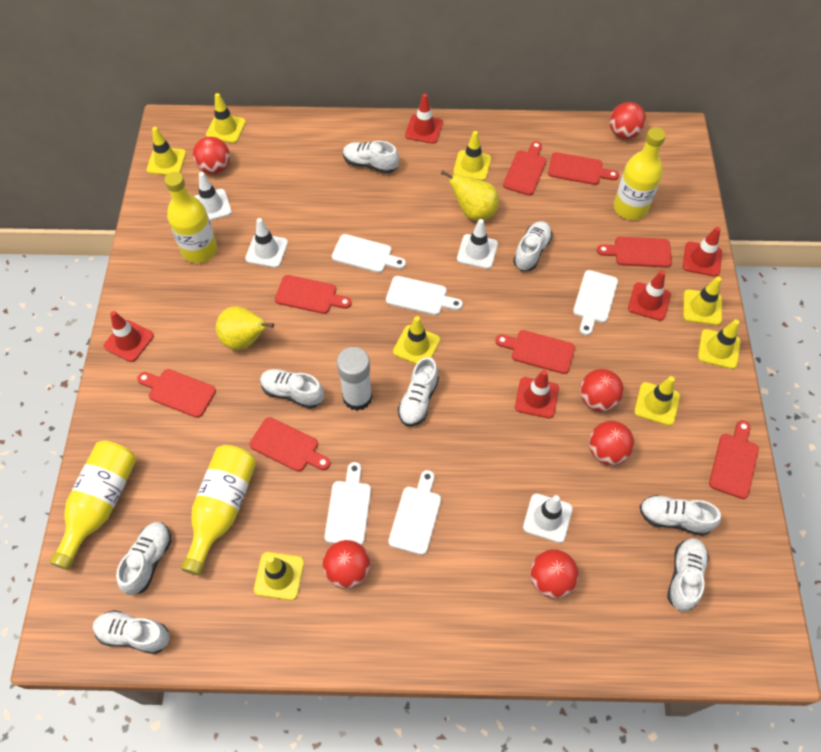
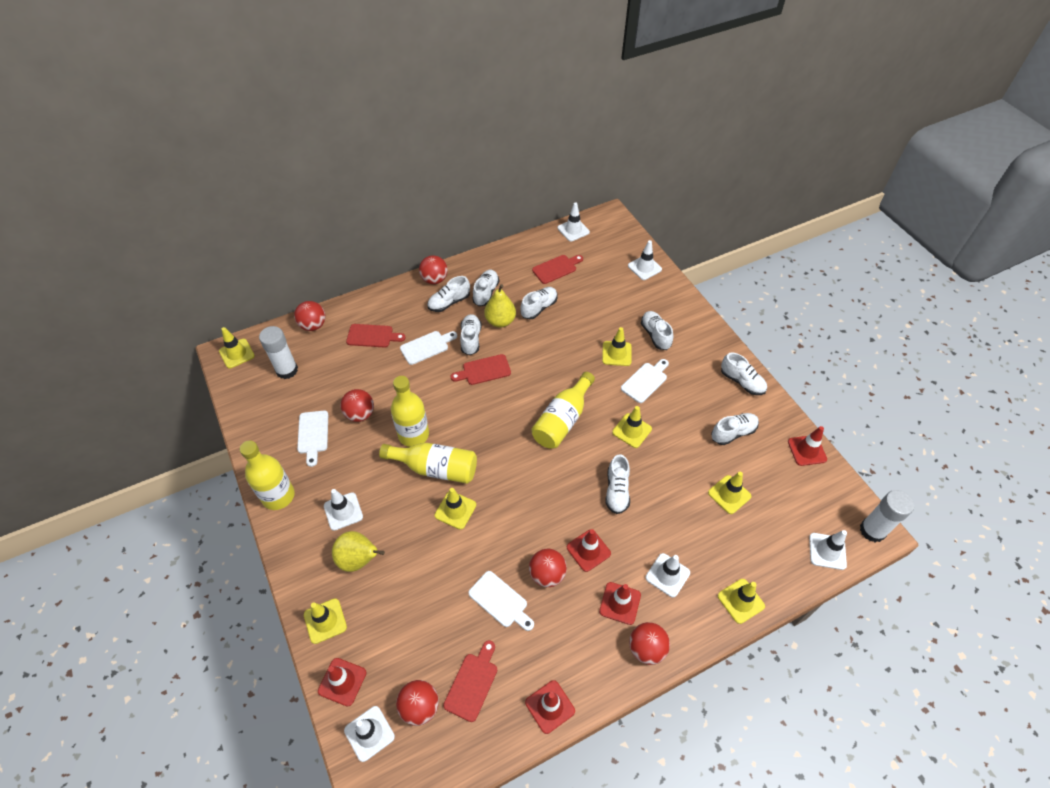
red cutting board: [137,369,216,418] [249,417,330,472] [275,275,352,314] [495,330,575,374] [503,141,547,196] [548,152,619,185] [597,237,672,267] [709,420,759,499] = 8 -> [346,324,405,348] [443,640,497,722] [451,354,511,385] [532,255,583,284] = 4
white cutting board: [325,462,371,545] [332,234,406,273] [386,276,463,315] [388,470,441,555] [573,270,618,335] = 5 -> [297,410,328,467] [400,331,457,365] [468,571,534,631] [621,359,669,403] = 4
white glue stick: [337,347,372,411] = 1 -> [259,326,298,379] [860,490,914,542] = 2
white traffic cone: [194,172,232,221] [245,218,288,268] [457,219,498,269] [523,493,573,543] = 4 -> [324,489,363,531] [344,706,395,762] [558,202,590,242] [628,240,662,280] [646,553,690,598] [809,530,847,570] = 6
yellow traffic cone: [147,127,186,175] [206,93,246,143] [254,552,304,600] [393,316,440,364] [453,131,491,181] [634,376,680,426] [683,276,722,325] [698,320,740,369] = 8 -> [219,327,255,368] [304,598,347,644] [435,488,476,530] [602,327,631,366] [612,406,652,448] [708,472,751,514] [718,579,765,624] = 7

